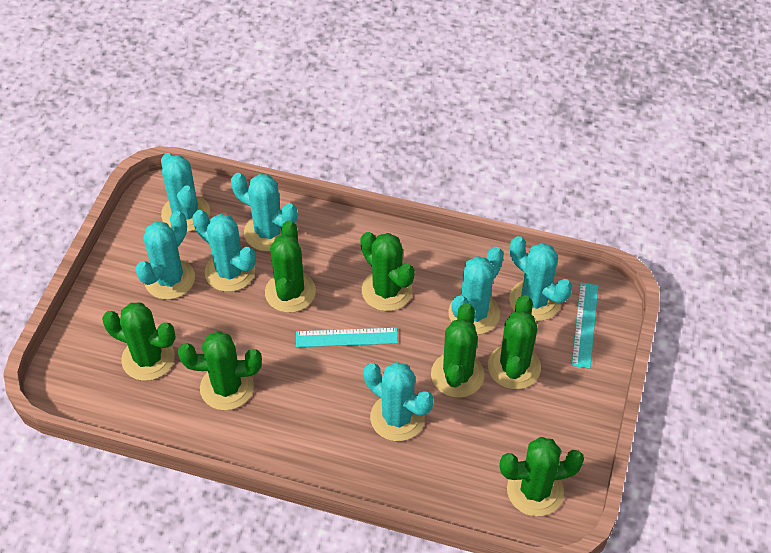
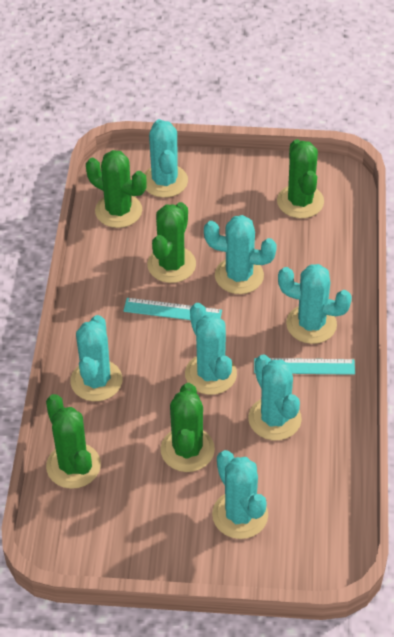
green cactus: [102,302,176,381] [178,331,262,410] [265,221,316,313] [360,232,415,311] [431,303,484,398] [488,295,541,389] [500,437,584,516] = 7 -> [46,394,101,489] [86,150,147,228] [147,202,196,283] [161,383,215,472] [277,139,324,218] = 5

